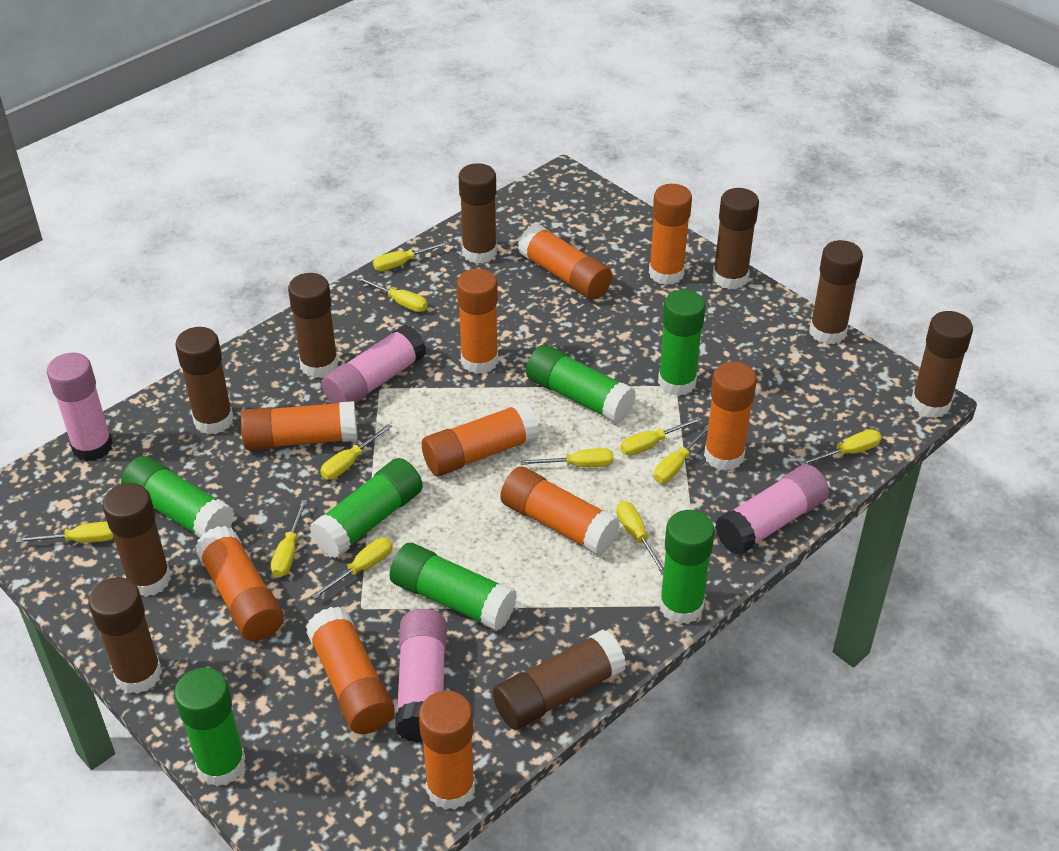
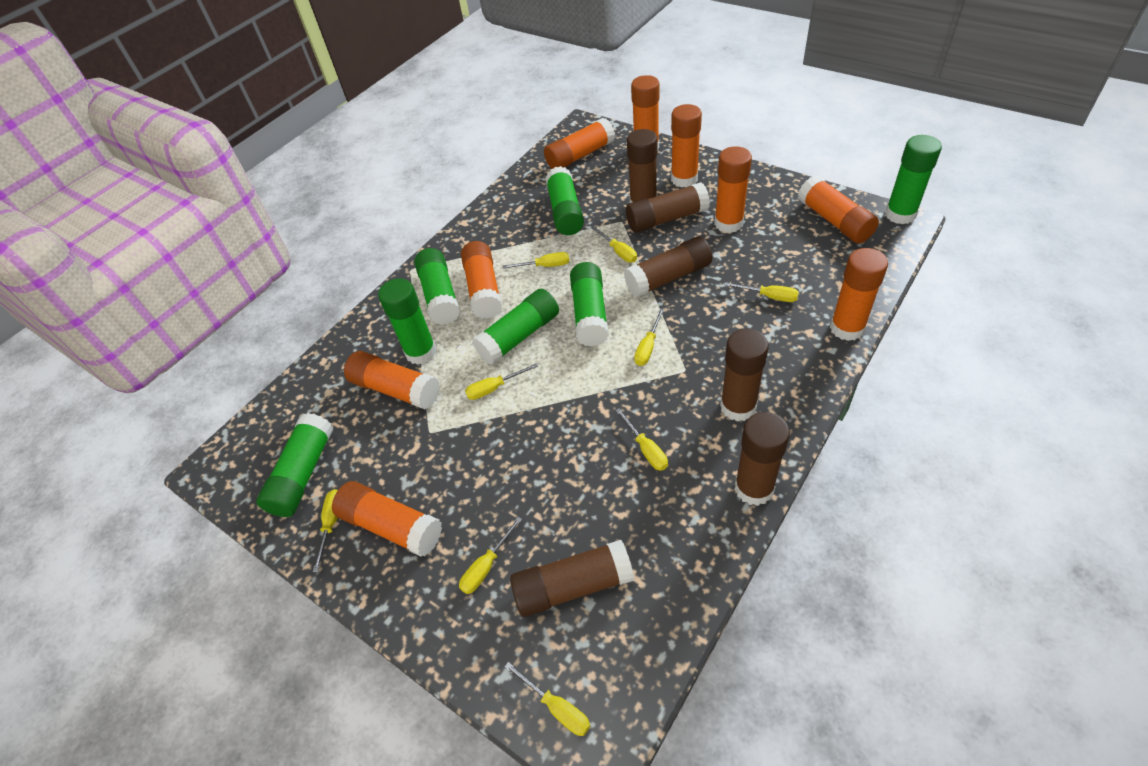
brown glue stick: [88,577,162,694] [102,483,171,597] [175,327,234,434] [288,273,338,378] [459,163,497,264] [493,629,626,730] [713,188,759,289] [809,240,863,344] [911,311,973,418] = 9 -> [510,540,634,617] [624,236,713,297] [626,182,710,233] [627,129,658,203] [720,328,769,422] [735,412,790,506] = 6
orange glue stick: [195,526,284,641] [241,401,358,450] [306,607,395,734] [419,691,475,810] [422,402,539,476] [457,269,498,374] [500,467,620,555] [518,224,612,300] [649,184,692,285] [704,362,757,471] = 10 -> [332,481,442,557] [344,351,440,409] [461,241,502,319] [544,118,615,169] [631,75,660,149] [671,104,702,188] [714,146,752,233] [798,175,879,244] [830,248,888,341] = 9
pink glue stick: [47,353,113,462] [322,325,426,404] [395,609,447,743] [715,464,829,555] = 4 -> none = 0
yellow screwdriver: [16,521,114,543] [271,500,307,577] [311,538,393,599] [320,424,392,480] [357,277,428,312] [373,241,449,271] [520,448,614,467] [616,501,664,575] [620,417,702,456] [654,425,708,483] [800,429,882,465] = 11 -> [313,489,338,572] [459,517,522,594] [465,363,538,400] [503,252,569,269] [504,662,590,736] [591,226,637,262] [615,408,668,471] [634,309,664,366] [724,282,799,302] = 9

